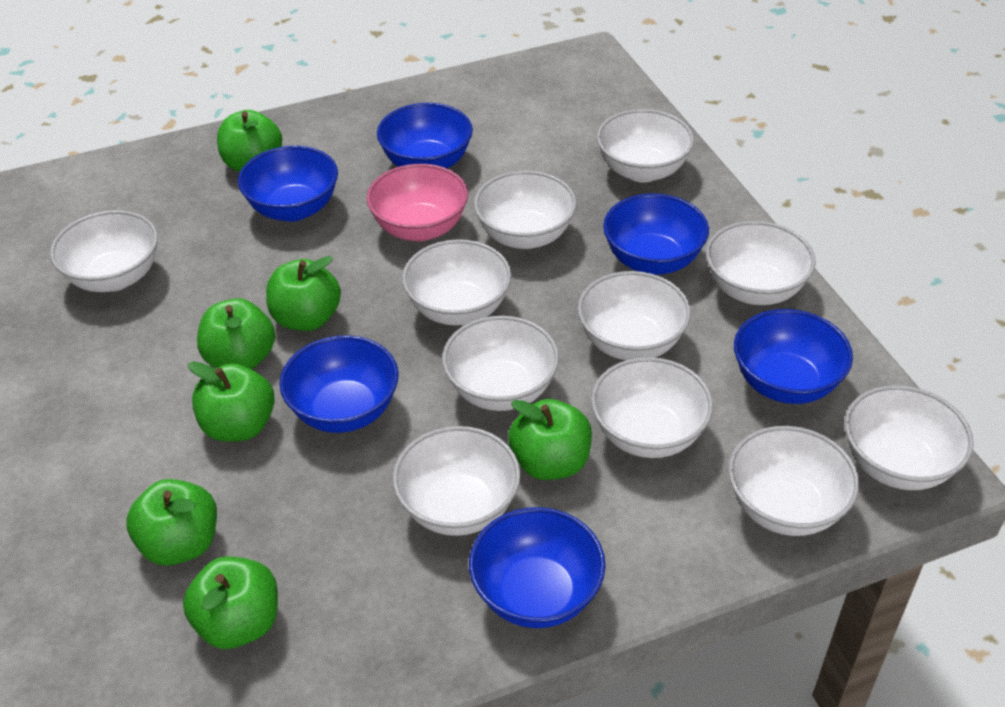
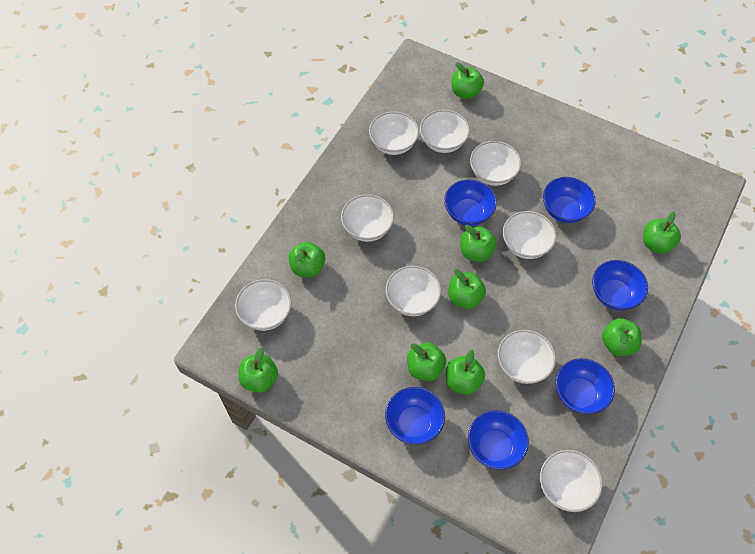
green apple: [126,479,217,566] [183,556,278,649] [188,361,275,442] [197,298,275,370] [217,110,282,172] [266,256,341,331] [508,399,592,480] = 7 -> [238,347,278,393] [289,242,325,277] [407,343,446,381] [446,350,485,395] [449,269,486,309] [451,62,484,99] [460,225,497,262] [602,318,642,356] [643,212,681,254] = 9
pink bowl: [366,164,468,241] = 1 -> none = 0
white bowl: [50,210,158,292] [393,426,521,536] [402,239,512,325] [442,316,559,411] [474,170,577,249] [577,271,691,360] [591,357,713,458] [597,109,694,182] [706,221,816,305] [728,426,859,536] [845,385,974,490] = 11 -> [235,279,291,331] [341,194,394,242] [369,111,419,155] [386,266,441,316] [420,110,470,153] [470,141,521,186] [498,330,556,384] [503,211,556,259] [540,450,603,512] = 9

